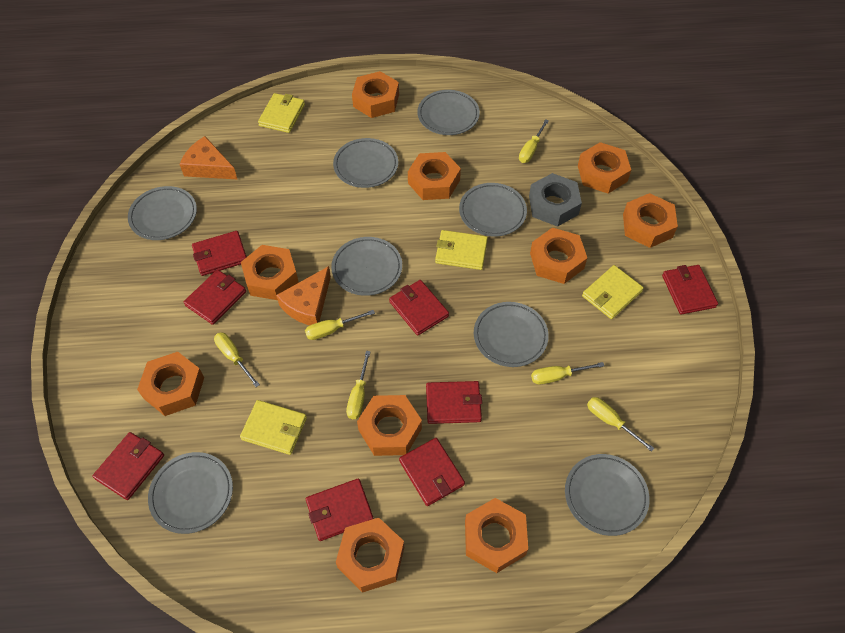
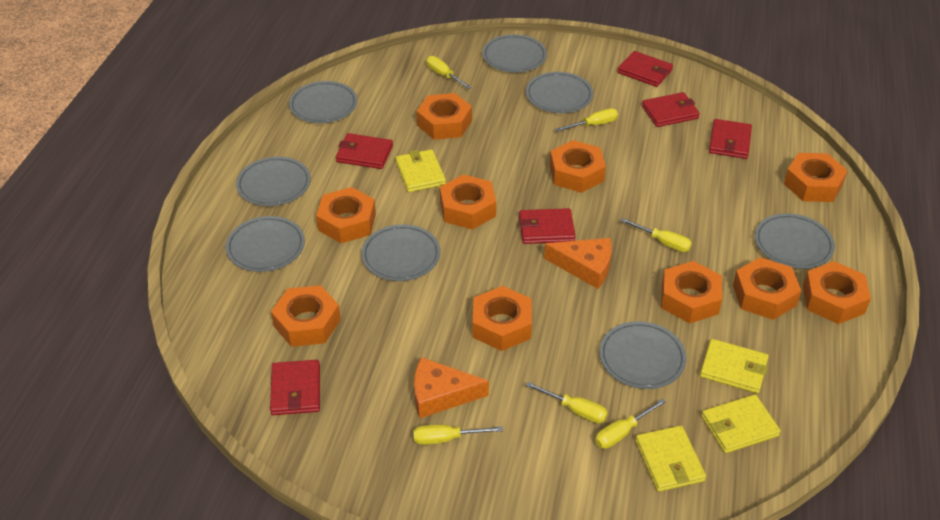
grey nut: [529,173,582,227] = 1 -> none = 0
red wallet: [92,432,164,500] [184,270,246,325] [192,231,247,276] [306,478,374,541] [389,280,449,336] [399,438,465,506] [426,381,482,424] [662,265,718,315] = 8 -> [270,360,320,415] [336,133,393,169] [519,208,576,244] [618,51,673,87] [642,92,700,127] [709,119,752,159] = 6

